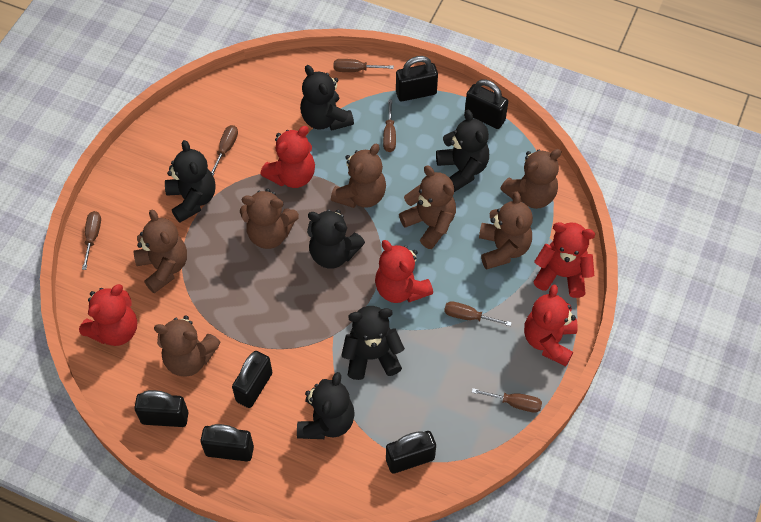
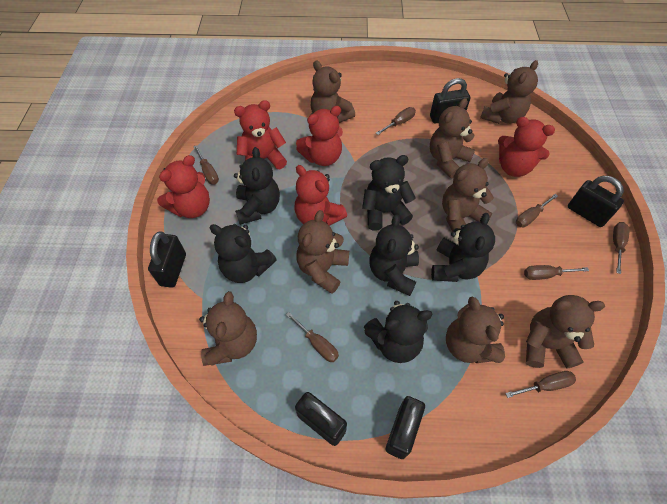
black padlock: [134,390,189,427] [200,424,254,462] [232,351,272,408] [386,431,436,474] [396,56,438,101] [465,79,509,129] = 6 -> [148,232,186,288] [295,392,347,446] [386,396,425,459] [430,78,470,124] [568,176,624,227] = 5
brown screwdriver: [82,211,101,270] [211,125,238,175] [334,59,394,72] [383,100,396,152] [444,301,512,326] [472,388,542,413] = 6 -> [193,145,219,184] [286,312,339,362] [376,107,416,135] [505,371,576,398] [516,194,558,227] [524,265,589,280] [613,222,629,274] = 7
brown teddy bear: [134,209,187,293] [154,316,221,377] [240,189,299,249] [331,144,386,208] [399,166,456,249] [479,191,533,270] [500,149,562,209] = 7 -> [199,291,257,366] [296,210,349,294] [311,61,355,123] [430,98,475,178] [442,158,494,231] [446,296,505,363] [480,60,538,124] [526,295,605,369] = 8

